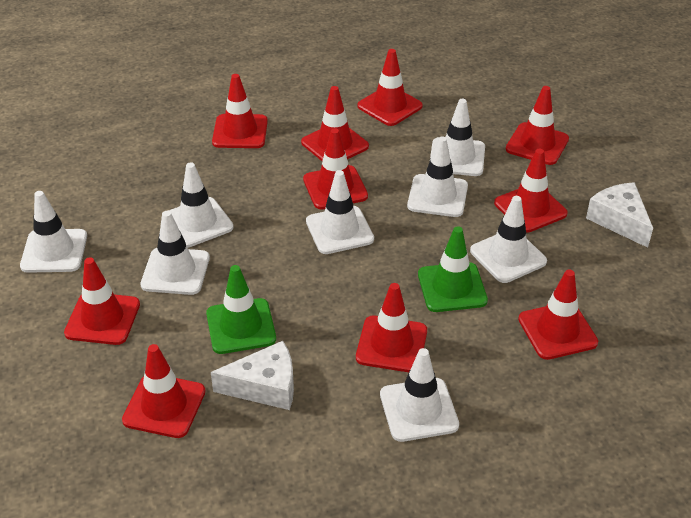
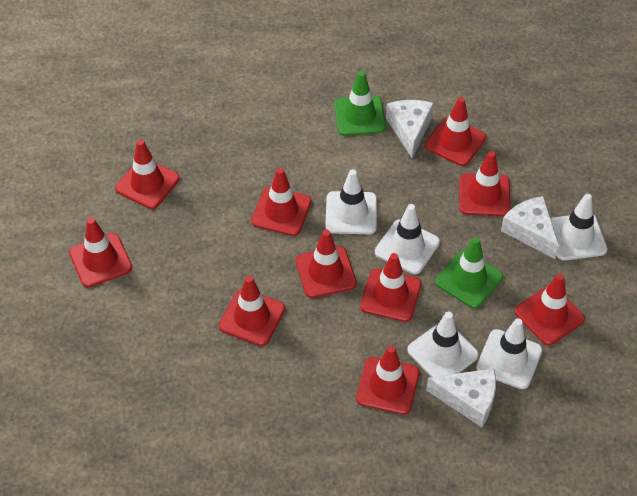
white cheese: [211,341,294,410] [586,182,653,248] = 2 -> [386,100,434,158] [426,368,496,427] [501,196,559,259] = 3
white traffic cone: [20,191,87,273] [140,211,210,295] [168,162,234,248] [306,170,374,254] [380,348,459,442] [407,136,468,217] [430,99,485,176] [470,196,547,283] = 8 -> [325,169,377,234] [375,204,440,274] [407,311,479,377] [476,318,543,389] [551,194,608,261] = 5

